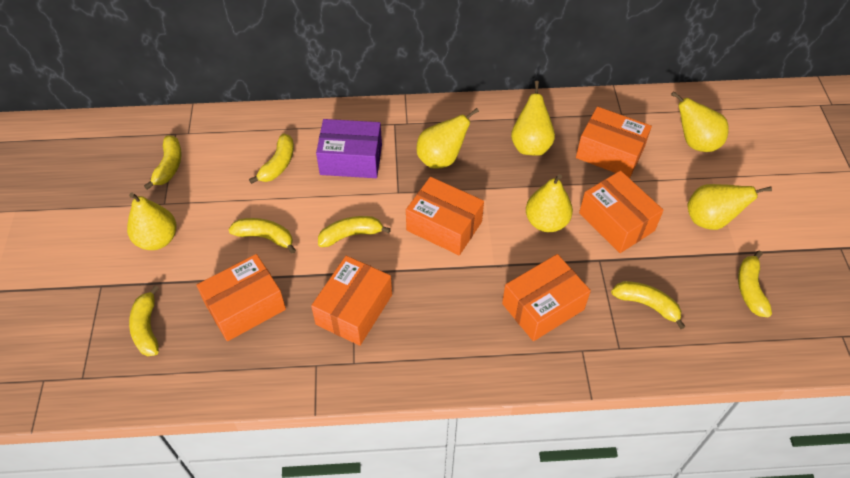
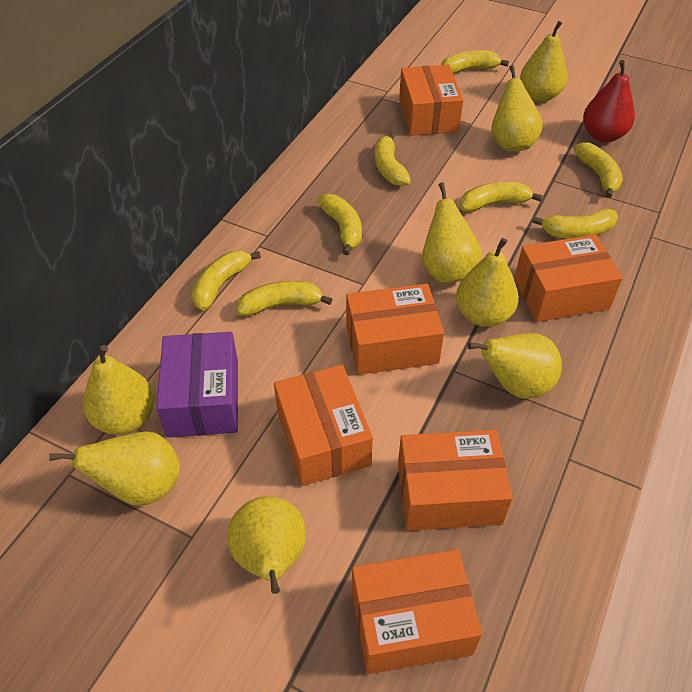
red pear: none = 0 -> [583,60,635,142] = 1
yellow banana: [129,285,159,356] [144,135,182,190] [228,218,296,254] [249,133,294,184] [318,216,391,247] [611,281,686,329] [738,251,772,317] = 7 -> [192,251,261,311] [237,281,332,316] [318,194,362,256] [375,132,411,186] [441,50,509,75] [460,182,543,212] [532,208,618,238] [574,142,623,198] = 8
yellow pear: [127,193,177,250] [417,108,479,169] [511,81,555,156] [526,174,573,232] [671,91,729,152] [687,184,772,230] = 6 -> [49,431,180,506] [83,345,155,435] [227,496,306,594] [422,182,482,283] [456,238,519,327] [468,333,562,399] [491,65,543,152] [520,21,568,102] = 8

